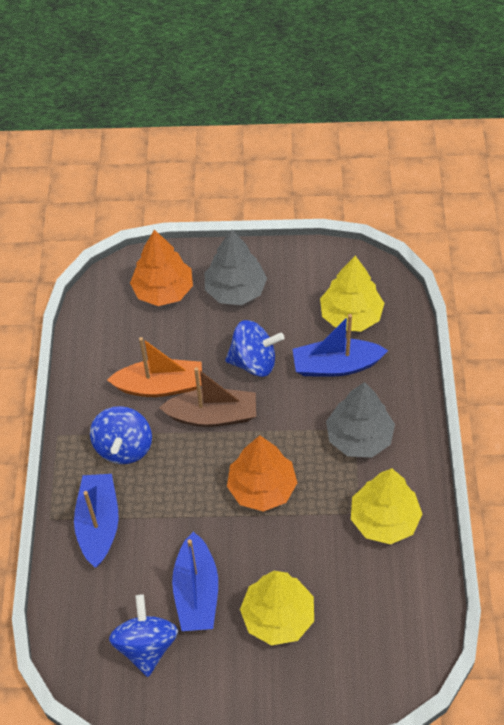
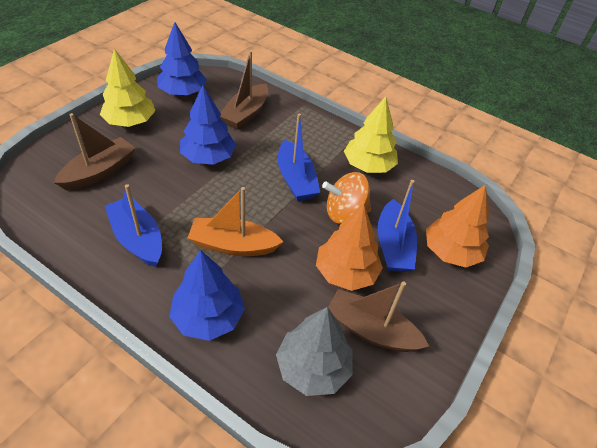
blue spinning top: [90,406,152,464] [109,594,178,677] [225,320,284,377] = 3 -> none = 0
blue tree: none = 0 -> [157,22,207,96] [169,250,245,341] [180,85,236,165] = 3
brown boat: [159,367,256,427] = 1 -> [54,113,135,191] [220,51,268,130] [328,281,429,352] = 3
grey tree: [205,229,267,305] [326,382,395,457] = 2 -> [276,307,353,396] = 1
orange spinning top: none = 0 -> [322,172,371,224] = 1
yellow tree: [240,571,314,645] [320,256,384,332] [351,468,422,544] = 3 -> [100,49,156,127] [344,96,398,173] = 2

